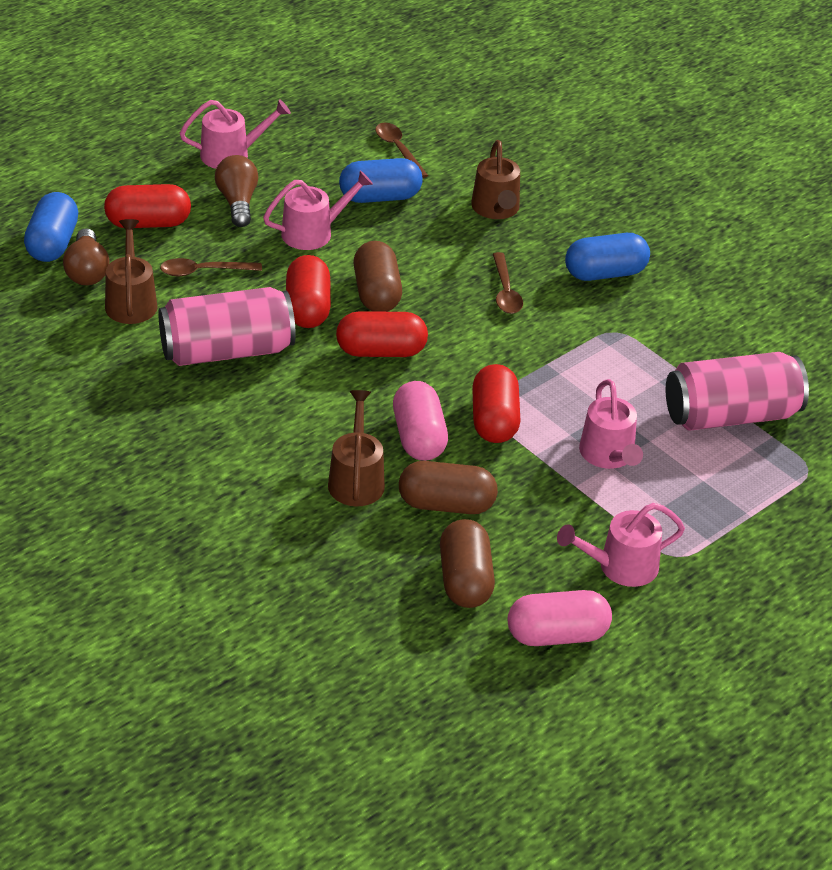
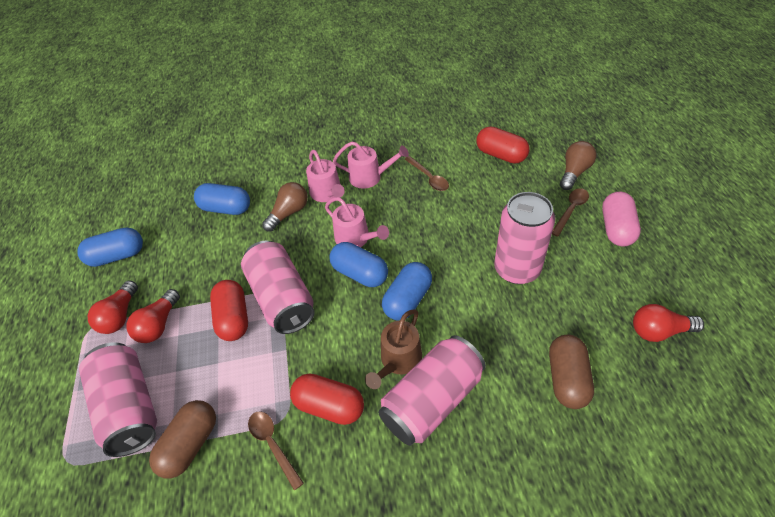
blue capsule: [24,192,78,262] [339,158,423,203] [565,233,650,281] = 3 -> [77,228,143,267] [194,183,250,215] [329,242,388,287] [382,262,432,320] = 4
brown capsule: [353,241,402,312] [399,461,498,514] [440,519,495,608] = 3 -> [149,400,216,479] [549,335,594,409] = 2
brown watering can: [105,219,158,324] [328,390,385,506] [471,140,520,219] = 3 -> [365,309,422,389] = 1
pink can: [158,287,296,366] [666,352,809,431] = 2 -> [79,342,157,457] [241,240,315,334] [378,335,486,446] [494,192,555,284] = 4
pink capsule: [393,381,448,461] [508,590,612,646] = 2 -> [602,192,641,246] = 1
pink watering can: [180,99,291,169] [263,170,373,250] [557,503,685,587] [579,379,643,469] = 4 -> [306,150,345,202] [325,197,389,247] [333,142,409,189] = 3
red capsule: [104,184,191,228] [286,255,331,328] [336,311,428,357] [472,364,521,443] = 4 -> [210,280,248,341] [290,374,364,425] [476,126,529,164] = 3
red light bulb: none = 0 -> [88,280,138,334] [126,289,180,343] [633,304,704,342] = 3

